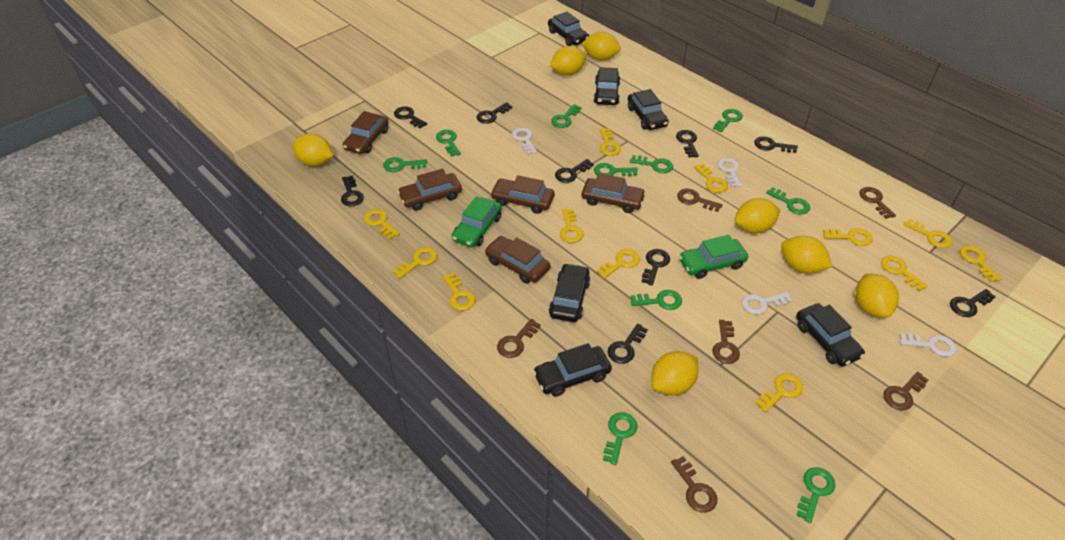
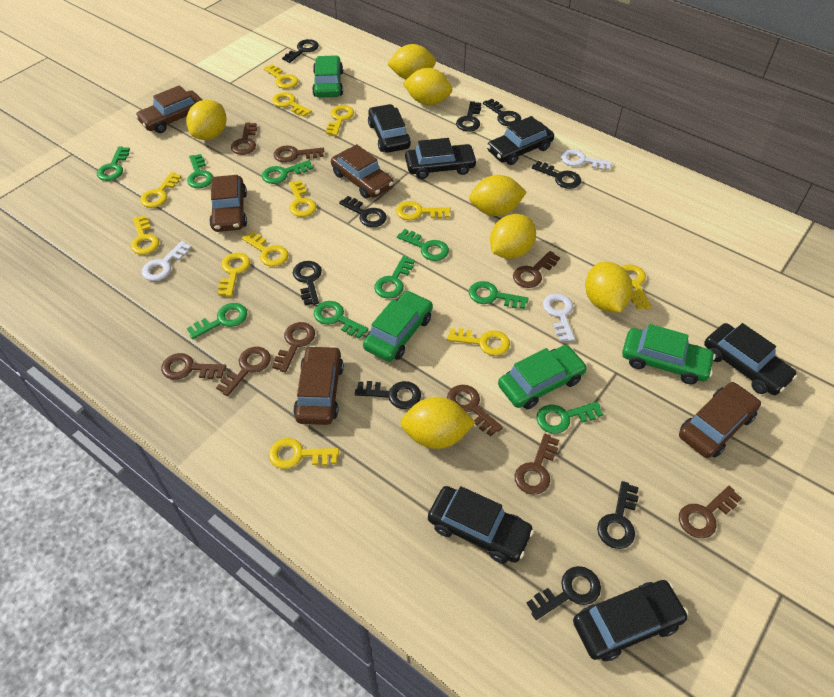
brown key: [497,319,540,358] [671,456,717,513] [677,189,722,212] [712,320,740,364] [859,187,896,219] [883,371,928,410] = 6 -> [161,353,226,380] [216,347,271,396] [231,123,257,155] [272,322,315,373] [273,145,324,163] [447,385,503,437] [513,251,560,288] [515,434,559,495] [679,486,742,538] = 9
green car: [452,196,502,247] [679,235,748,279] = 2 -> [312,55,343,98] [363,291,433,362] [498,345,587,409] [622,324,716,384] = 4
green key: [383,157,427,172] [436,130,461,157] [551,104,581,128] [594,163,638,176] [603,412,638,465] [630,155,673,173] [631,290,682,310] [713,109,743,132] [766,187,810,214] [797,467,835,523] = 10 -> [97,147,130,181] [187,154,213,188] [187,303,247,339] [262,160,313,184] [314,301,369,339] [374,256,415,299] [397,229,449,261] [469,281,529,309] [536,402,603,434] = 9
white key: [512,127,537,154] [717,158,742,187] [742,292,793,314] [900,333,957,357] = 4 -> [142,241,192,281] [543,294,575,341] [561,149,612,170] = 3

